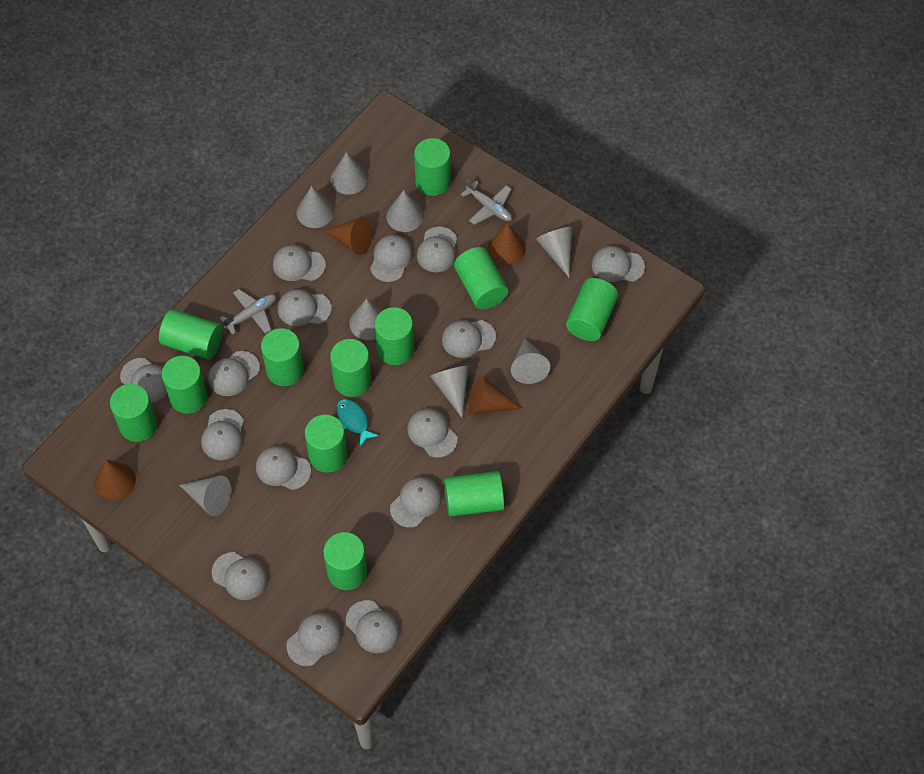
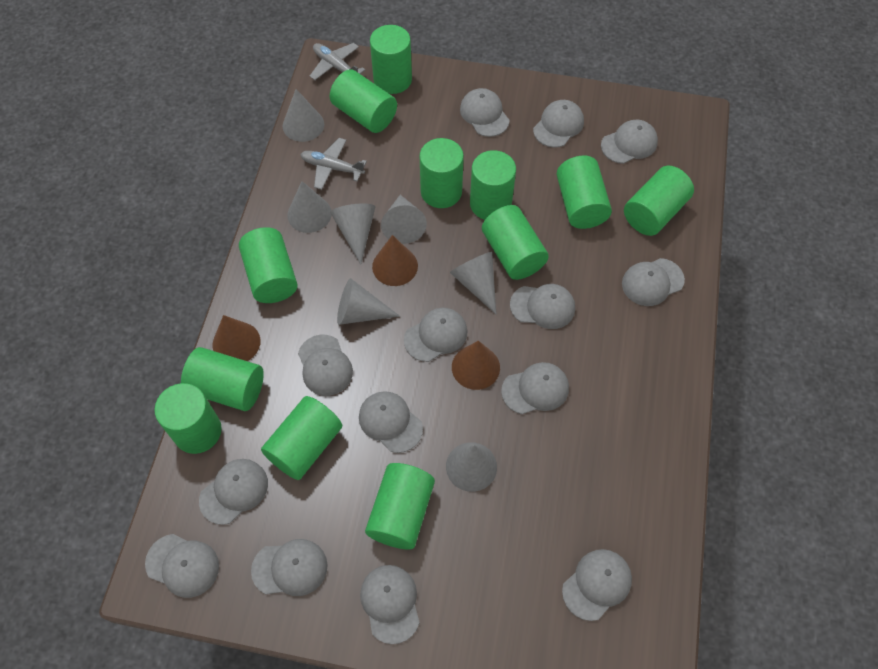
brown cone: [95,459,136,500] [323,217,372,255] [469,376,522,414] [488,223,526,265] = 4 -> [212,315,261,361] [372,235,418,286] [452,341,500,390] = 3
grey cap: [120,358,167,403] [201,409,244,460] [208,351,260,396] [212,552,268,600] [256,446,311,490] [273,245,326,281] [278,289,332,326] [286,613,342,666] [346,600,400,653] [370,235,413,282] [390,477,442,528] [407,409,458,458] [417,227,457,272] [442,320,496,358] [592,246,645,282] = 15 -> [145,534,219,598] [199,459,268,525] [251,539,327,596] [298,335,353,396] [359,391,423,453] [360,565,420,644] [404,308,467,362] [460,88,510,137] [501,362,569,414] [510,284,575,329] [533,100,584,148] [562,549,632,621] [601,120,658,164] [622,258,685,306] = 14
grey cone: [179,475,231,516] [297,186,334,228] [331,152,368,195] [349,299,382,340] [386,190,424,232] [430,366,469,419] [511,338,550,384] [536,227,572,277] = 8 -> [283,89,324,142] [287,181,332,233] [330,203,375,264] [337,278,400,325] [381,195,427,244] [446,442,497,492] [450,252,496,314] = 7
turquoise fish: [337,399,379,446] = 1 -> none = 0

